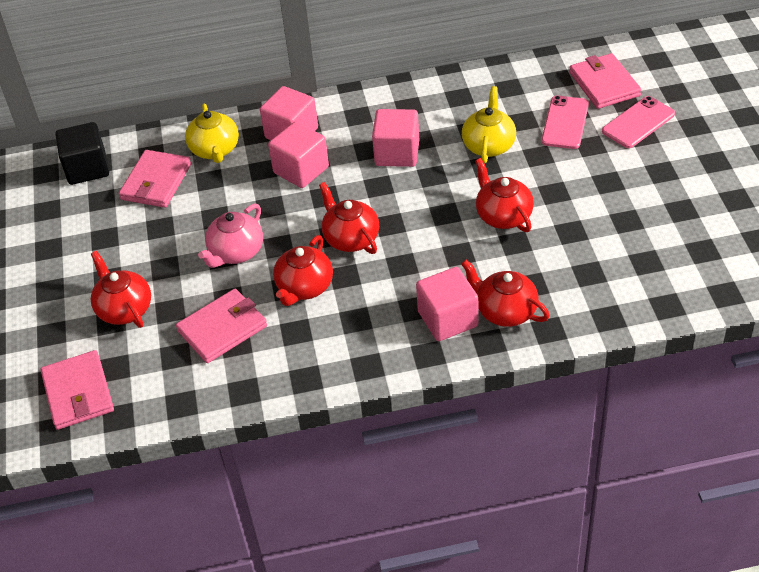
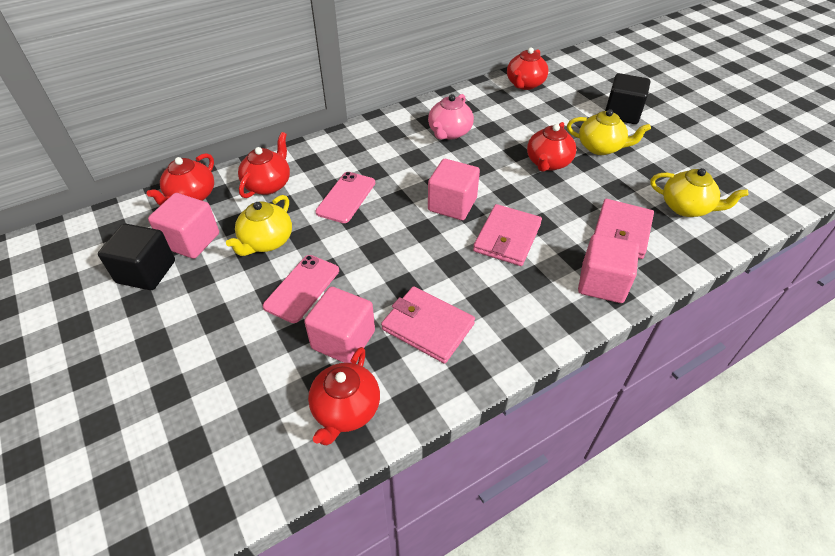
black cube: [55,122,109,185] = 1 -> [98,224,175,290] [605,73,650,124] = 2
pink wallet: [41,350,114,430] [119,150,191,208] [176,289,267,363] [569,53,641,109] = 4 -> [381,286,475,364] [473,204,542,266] [594,199,654,259] = 3
yellow teapot: [185,104,239,163] [462,86,516,163] = 2 -> [226,195,292,256] [567,109,651,155] [650,168,748,217] = 3

